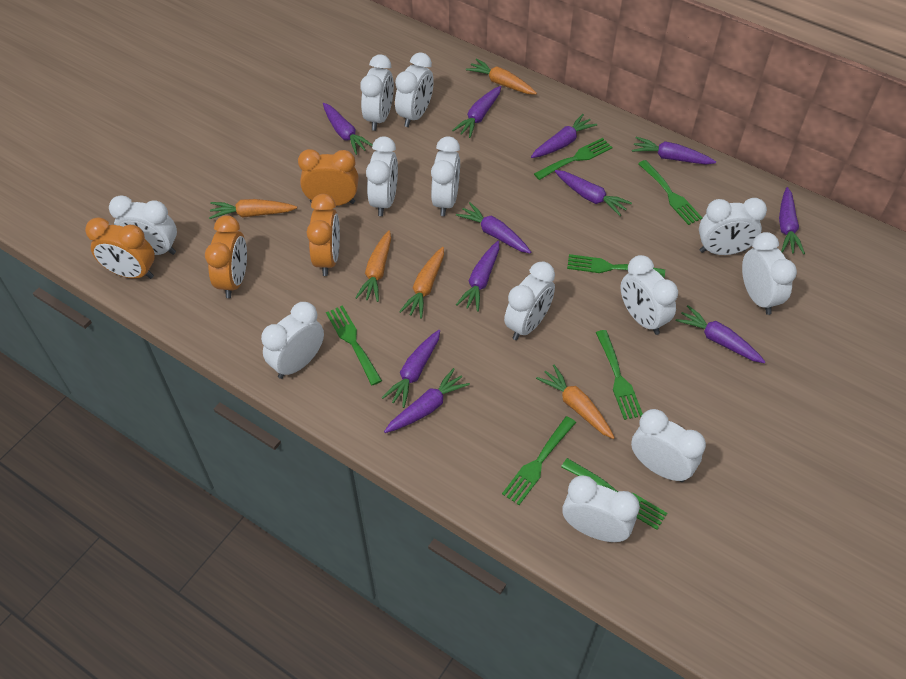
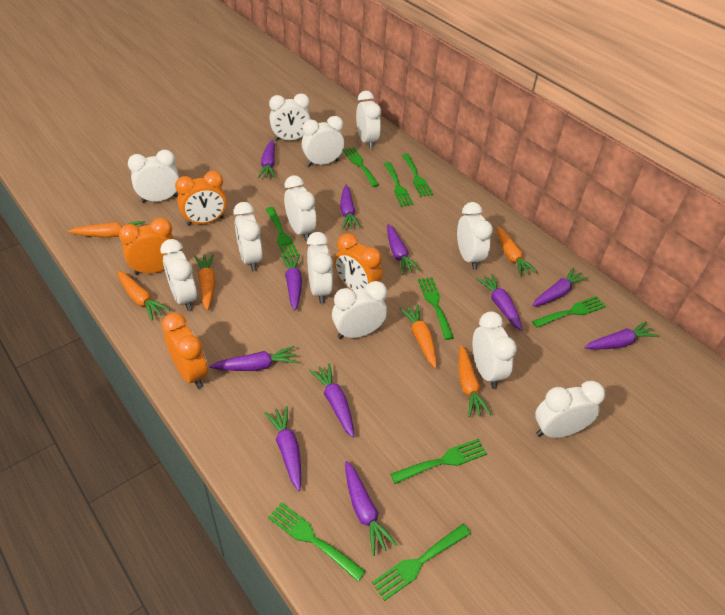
green fork: [326,305,382,385] [502,416,576,505] [534,138,613,180] [561,458,667,530] [567,254,665,278] [596,330,643,420] [638,160,702,225] = 7 -> [266,207,298,258] [268,502,366,581] [343,147,379,187] [372,524,471,601] [384,162,414,207] [390,439,487,484] [402,153,433,197] [418,277,454,340] [532,296,606,328] = 9
orange carrot: [209,199,297,219] [355,230,391,302] [399,247,444,319] [466,58,537,95] [536,365,615,439] = 5 -> [68,221,145,238] [117,271,170,320] [194,254,215,311] [399,304,437,368] [459,345,491,417] [497,226,537,276] = 6

